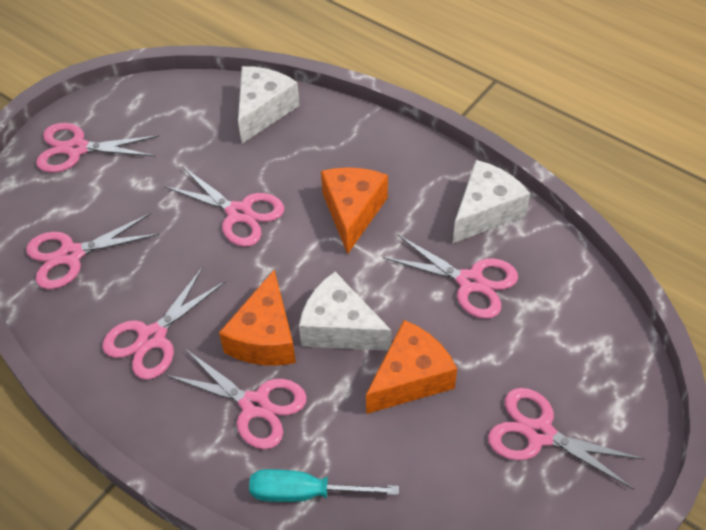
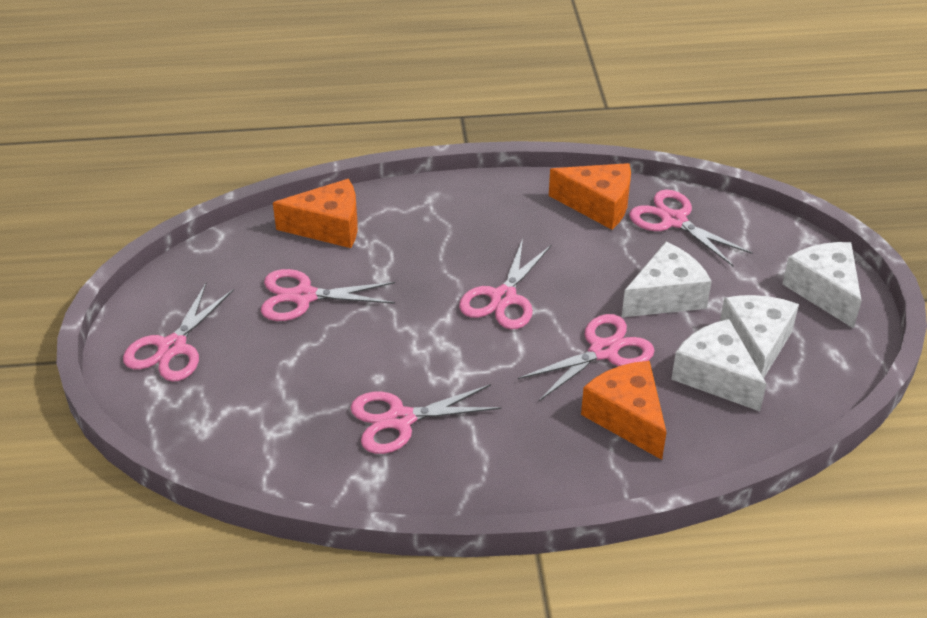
pink scissors: [26,213,160,289] [36,123,159,173] [102,267,226,380] [164,166,284,247] [165,349,307,449] [383,234,518,319] [488,388,644,490] = 7 -> [123,283,234,382] [261,269,395,321] [350,384,502,454] [459,239,552,329] [518,314,655,401] [629,190,752,266] = 6
turquoise screwdriver: [249,469,399,502] = 1 -> none = 0
white cheese: [238,66,300,143] [299,272,392,351] [453,160,530,243] = 3 -> [622,242,712,317] [671,319,767,411] [720,295,799,378] [782,242,862,328] = 4

